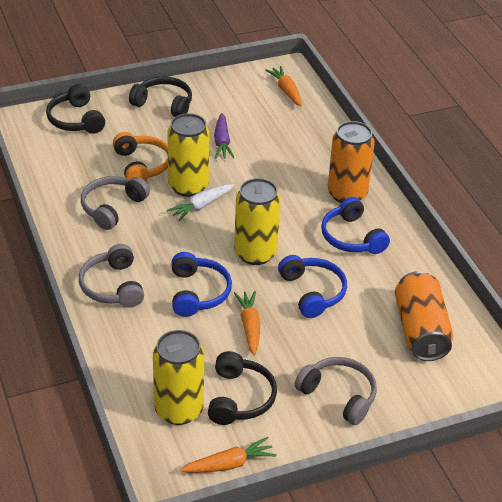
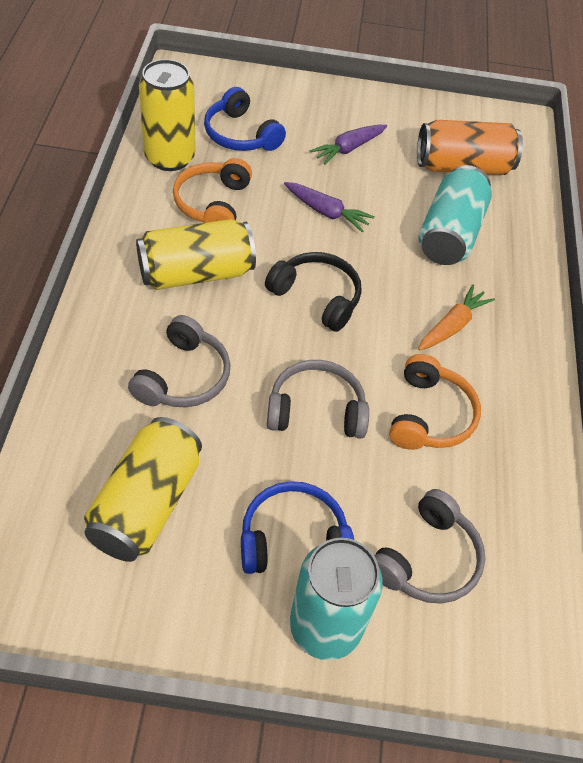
black headphones: [46,84,105,134] [129,76,192,117] [208,351,277,425] = 3 -> [265,252,362,332] = 1
blue headphones: [171,252,232,317] [278,255,347,318] [321,197,390,254] = 3 -> [204,87,286,151] [241,481,354,574] = 2
orange can: [328,121,375,203] [395,271,453,361] = 2 -> [417,120,523,175] = 1
orange carrot: [180,437,276,473] [234,291,260,356] [265,66,302,106] = 3 -> [418,285,495,350] = 1
orange headphones: [113,132,168,182] = 1 -> [173,158,252,223] [389,354,481,450] = 2
purple carrot: [214,113,234,159] = 1 -> [284,182,375,232] [310,125,387,165] = 2
turquoise can: none = 0 -> [290,538,383,660] [419,165,492,265] = 2
white carrot: [167,184,234,221] = 1 -> none = 0

